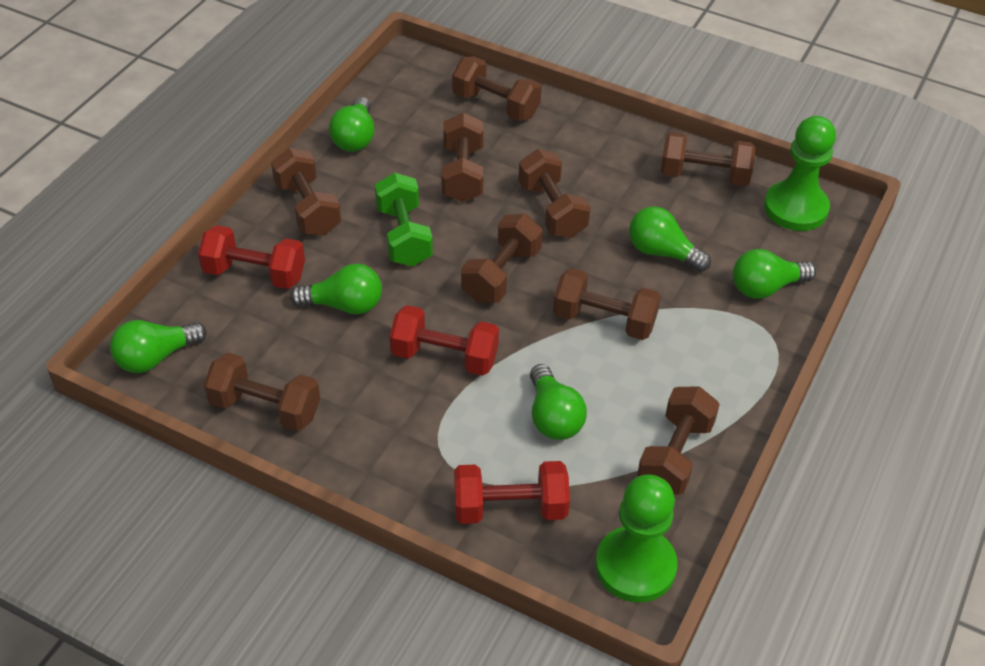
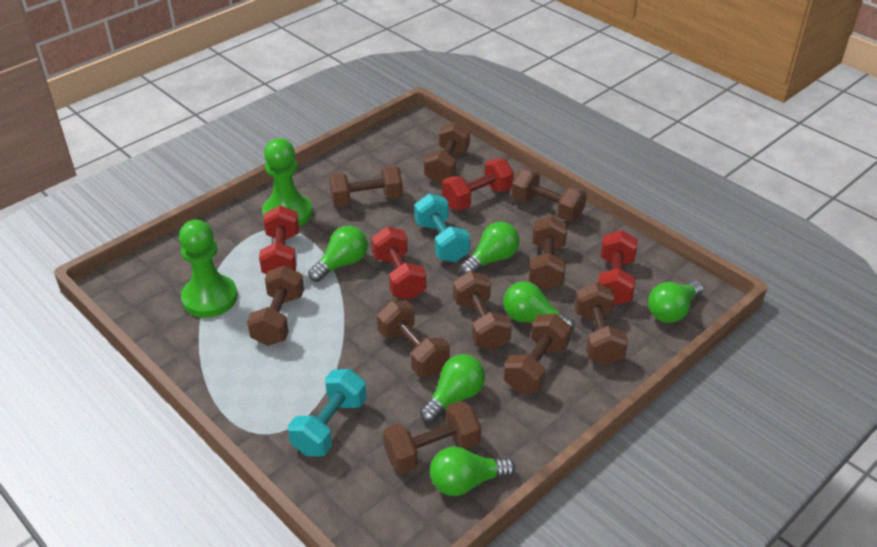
brown dumbbell: [204,353,320,431] [271,148,341,236] [442,113,484,202] [452,56,541,121] [461,214,543,303] [518,149,591,238] [553,268,661,340] [637,386,720,495] [660,132,756,186] = 9 -> [247,265,304,346] [329,165,403,207] [377,301,450,376] [383,401,481,473] [424,122,470,184] [453,271,512,350] [504,314,572,393] [511,168,587,221] [529,215,567,290] [575,282,628,365] = 10
green dumbbell: [375,173,433,267] = 1 -> none = 0
red dumbbell: [198,225,305,289] [390,305,499,376] [454,461,570,524] = 3 -> [259,205,299,274] [372,227,426,300] [442,159,514,210] [598,230,638,306] = 4
turquoise dumbbell: none = 0 -> [288,369,367,456] [414,193,470,262] = 2

